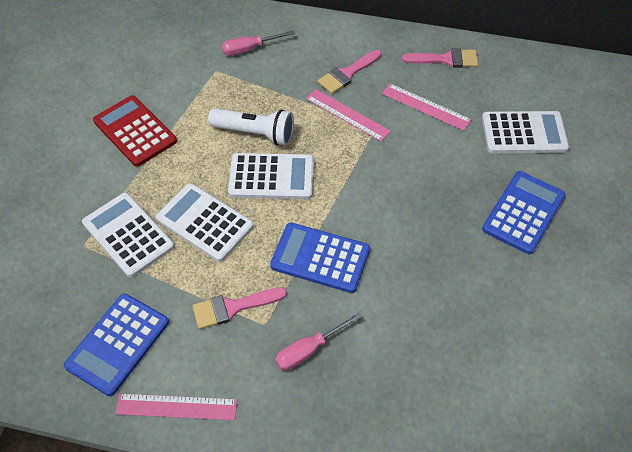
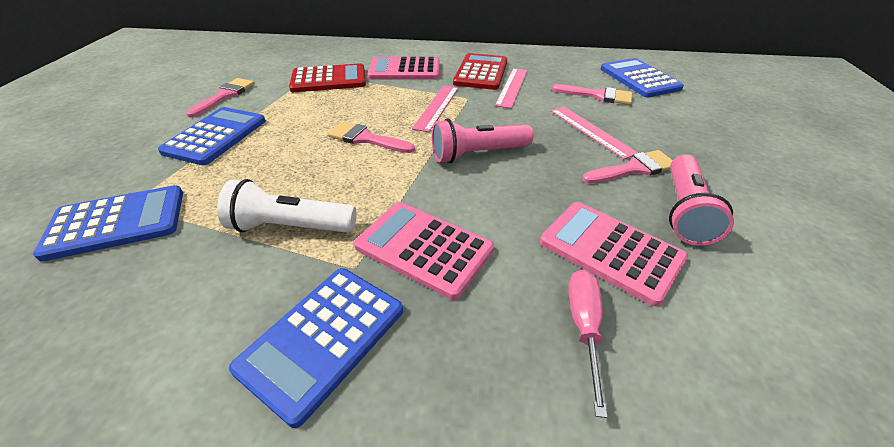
blue calculator: [64,294,169,396] [270,222,370,293] [482,171,566,254] = 3 -> [33,185,183,262] [158,107,266,165] [229,268,403,428] [601,58,684,97] = 4
pink brush: [192,287,287,329] [317,50,381,94] [402,48,478,68] = 3 -> [186,78,255,117] [328,122,415,153] [552,84,632,105] [582,150,673,184] = 4
pink calculator: none = 0 -> [354,202,494,300] [367,57,439,80] [540,202,688,306] = 3
pink flashlight: none = 0 -> [432,118,534,163] [669,155,734,246] = 2
pink screwdriver: [222,30,295,56] [275,312,362,370] = 2 -> [568,270,608,418] = 1
red calculator: [93,95,177,167] = 1 -> [289,63,366,92] [453,53,507,90] = 2
white calculator: [82,192,175,278] [156,183,254,262] [228,153,314,199] [482,111,569,153] = 4 -> none = 0

